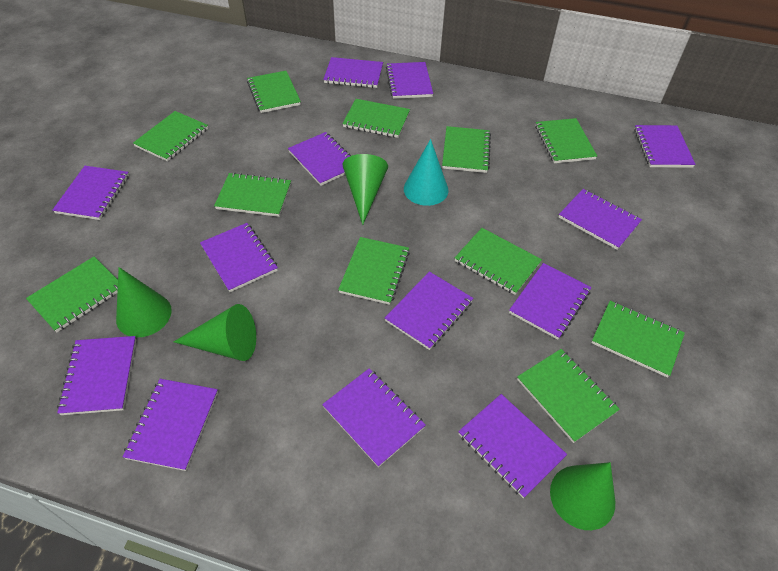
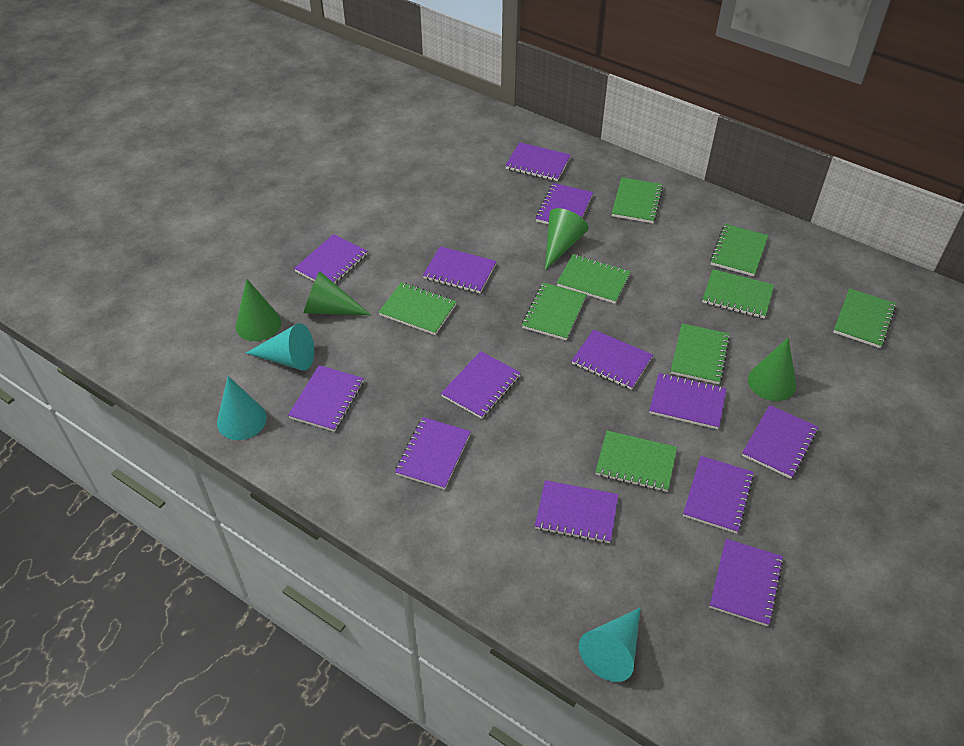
green notebook: [26,257,118,332] [133,111,208,162] [214,172,291,217] [247,71,301,113] [338,237,410,305] [342,99,410,138] [442,126,491,173] [455,228,542,295] [517,349,620,443] [535,118,597,163] [591,301,685,378] = 11 -> [379,282,457,335] [522,282,587,340] [557,254,631,304] [595,431,677,492] [612,177,663,223] [671,323,730,384] [703,269,774,319] [710,224,768,276] [833,288,896,348] = 9
turquoise cone: [404,139,449,206] = 1 -> [217,376,267,440] [246,323,314,371] [579,608,641,682] = 3

